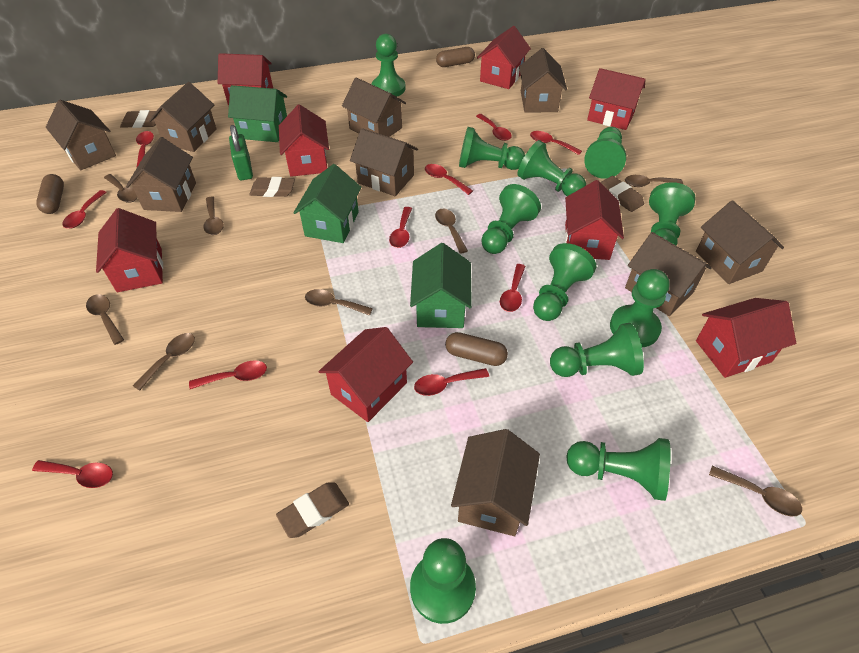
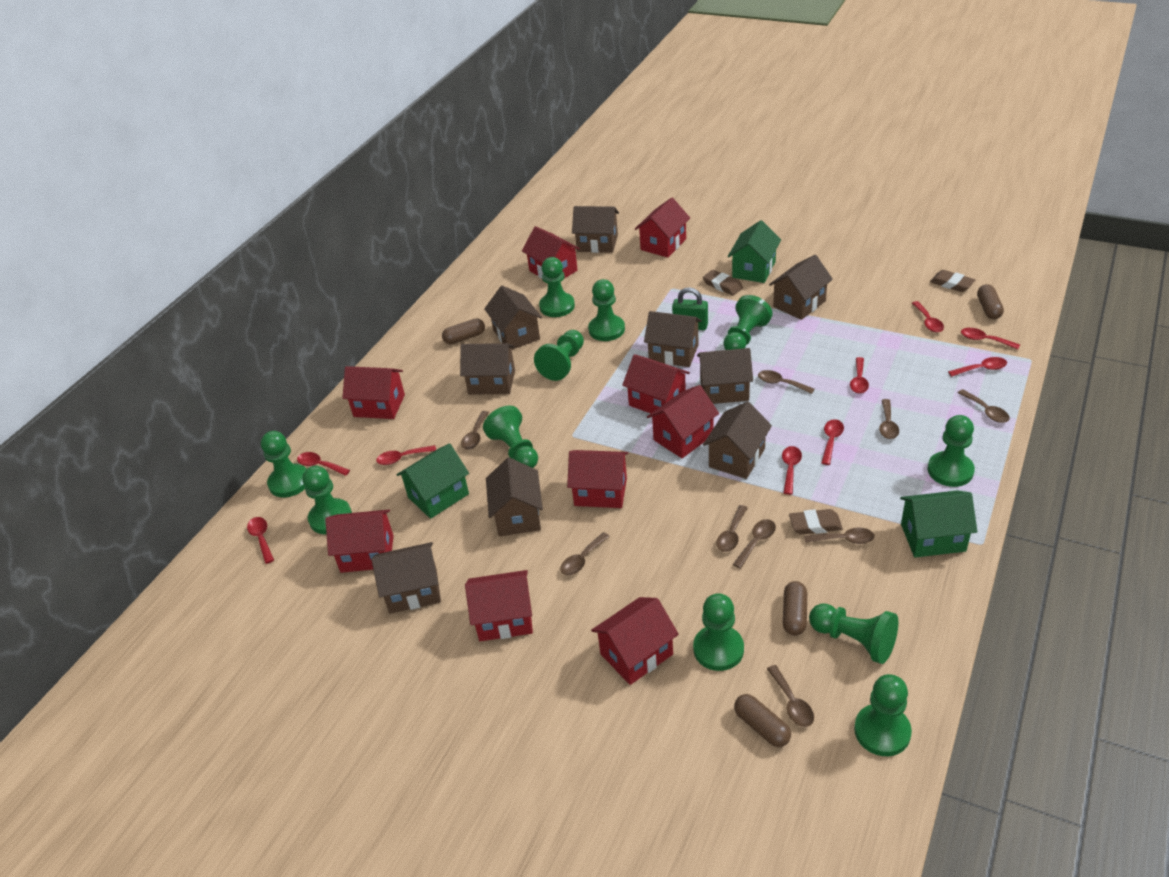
brown capsule: [36,174,64,214] [436,47,475,67] [445,332,508,366] = 3 -> [442,318,485,344] [734,694,791,747] [783,581,807,636] [977,284,1004,319] = 4
brown eraser: [120,110,156,128] [249,177,295,197] [276,482,349,538] [600,176,644,212] = 4 -> [703,270,743,296] [789,509,843,535] [930,270,975,292] = 3
brown spoon: [86,294,124,345] [104,174,138,203] [133,333,195,391] [204,197,224,235] [305,289,373,316] [435,209,468,254] [625,175,683,187] [709,466,802,517] = 8 -> [461,411,489,449] [560,532,610,575] [716,505,748,552] [733,519,776,569] [758,370,814,394] [767,665,814,727] [804,527,874,544] [879,399,899,439] [958,389,1010,423] = 9
red house: [96,208,163,292] [218,53,273,105] [279,104,329,177] [318,327,413,422] [477,26,531,89] [565,180,624,260] [587,68,646,130] [696,298,796,378] = 8 -> [325,510,394,573] [342,366,405,419] [465,570,533,641] [522,226,580,279] [567,450,628,508] [591,597,679,685] [622,354,690,413] [635,197,690,258] [647,385,719,458] = 9
red spoon: [32,460,113,488] [62,190,107,229] [136,131,154,167] [189,360,267,389] [389,207,412,248] [414,368,489,396] [425,164,473,195] [476,114,512,141] [500,264,526,312] [530,131,582,155] = 10 -> [247,517,274,564] [297,452,350,476] [376,445,436,465] [782,446,802,495] [821,419,844,465] [850,357,869,394] [912,301,944,332] [948,357,1007,377] [961,328,1020,349] = 9

